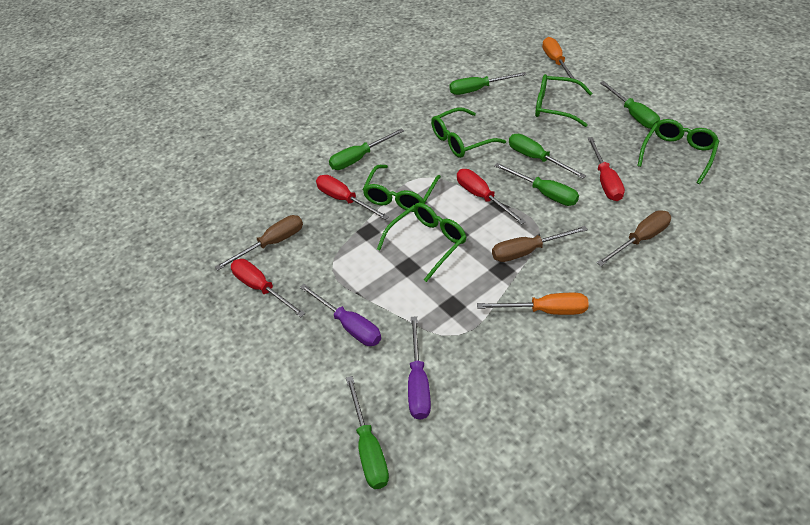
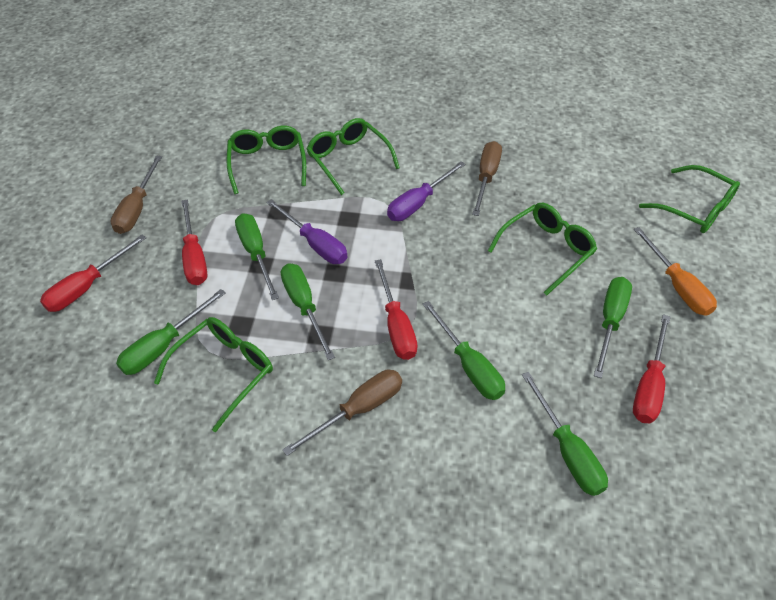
orange screwdriver: [477,293,589,315] [542,37,575,83] = 2 -> [634,227,717,316] = 1

